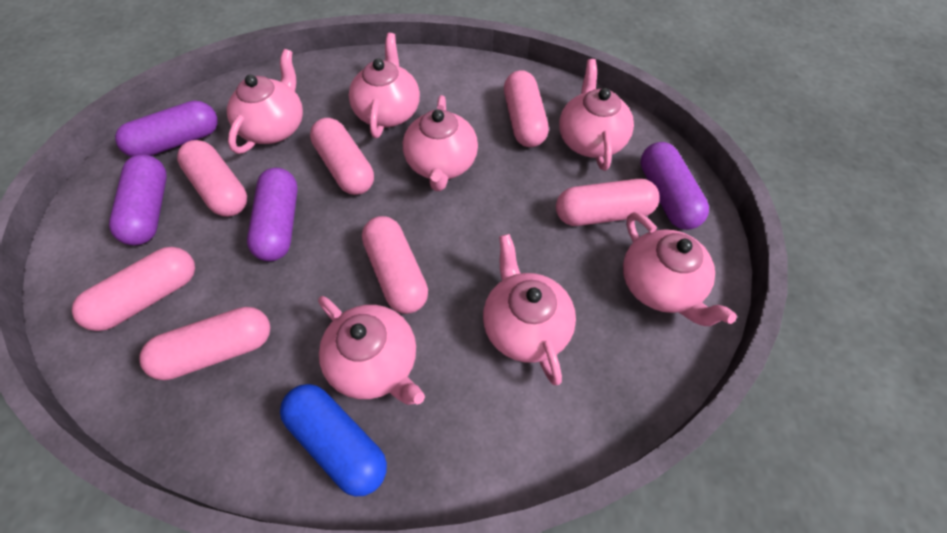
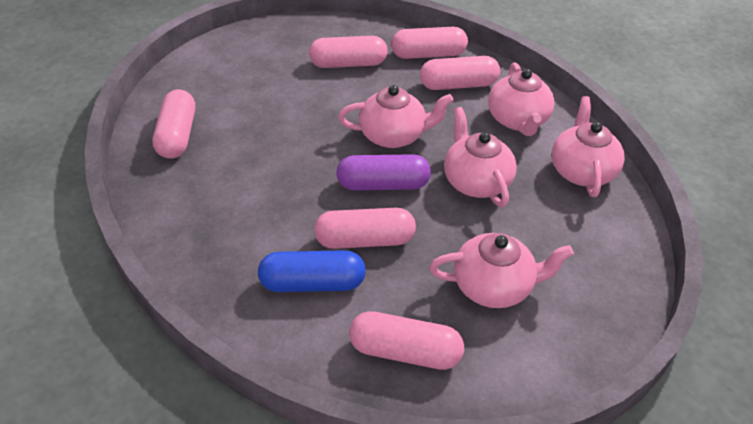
pink capsule: [72,247,195,331] [139,307,270,380] [177,140,247,217] [310,118,374,195] [362,216,428,314] [504,70,549,147] [556,179,660,226] = 7 -> [153,89,195,159] [309,36,388,68] [314,208,416,249] [349,311,464,370] [391,27,468,59] [420,56,500,90] = 6
pink teapot: [227,49,303,154] [318,296,425,405] [349,33,420,138] [403,95,478,191] [483,234,576,385] [559,59,634,171] [623,212,737,326] = 7 -> [338,85,454,148] [429,233,574,308] [444,107,517,207] [488,62,555,136] [552,96,625,197] = 5
purple capsule: [109,155,166,246] [115,101,218,157] [247,168,298,261] [640,142,709,230] = 4 -> [336,154,431,190] = 1

